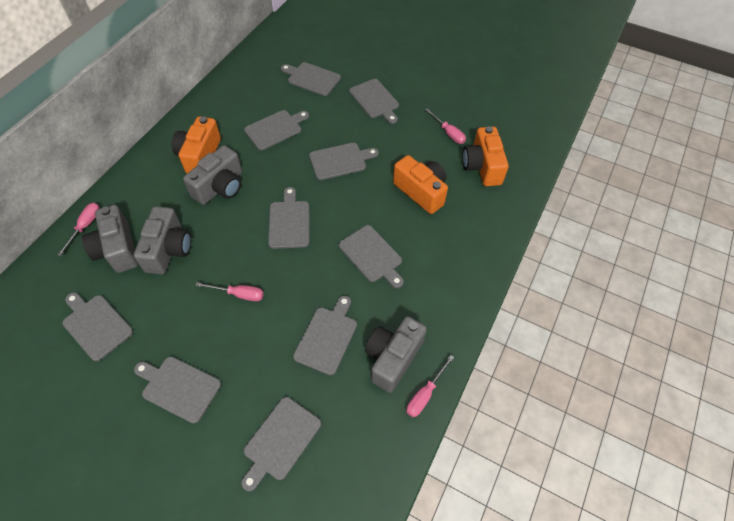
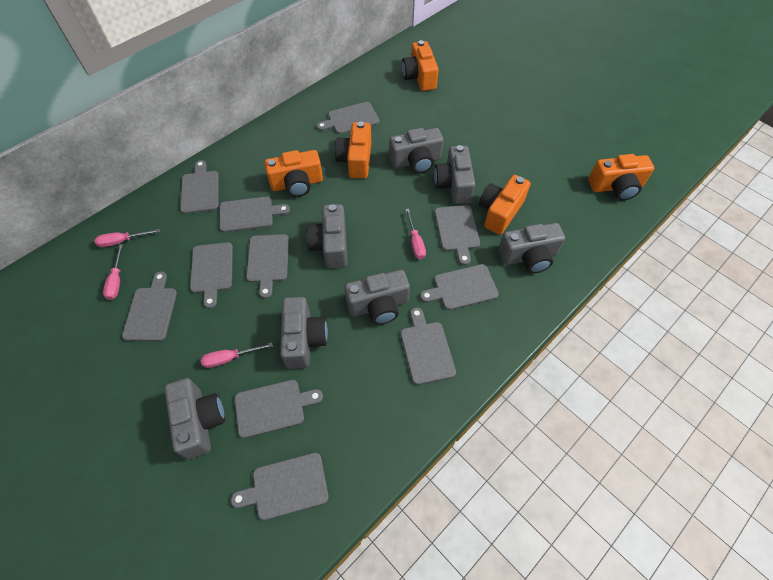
grey camera: [82,205,138,273] [134,206,191,274] [183,145,242,205] [364,316,427,393] = 4 -> [164,378,225,459] [280,297,328,369] [306,204,347,268] [344,270,410,325] [389,128,444,174] [434,145,475,204] [498,223,565,274] = 7
grey cutting board: [62,292,133,361] [134,357,221,424] [241,397,321,491] [244,110,309,150] [268,187,309,249] [281,62,341,96] [293,295,357,375] [309,143,379,180] [339,225,404,288] [349,79,399,124] = 10 -> [122,271,177,341] [180,160,219,214] [190,242,233,309] [219,197,290,232] [231,453,329,520] [235,380,323,438] [246,234,289,299] [317,102,380,134] [401,307,456,385] [420,264,499,310] [435,205,480,265] = 11
orange camera: [172,116,221,174] [393,155,448,214] [462,126,509,186] = 3 -> [264,150,323,197] [335,121,371,178] [402,40,439,91] [479,175,530,235] [588,154,654,201] = 5

